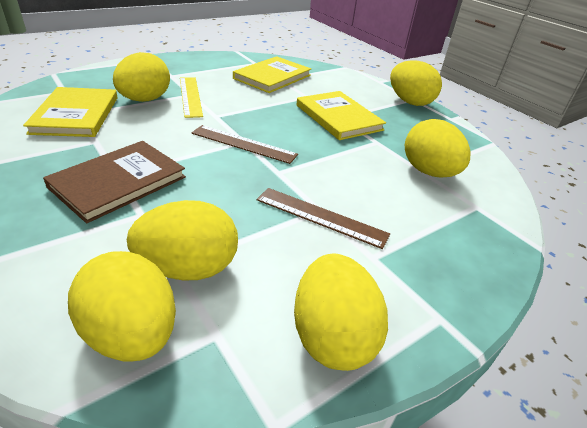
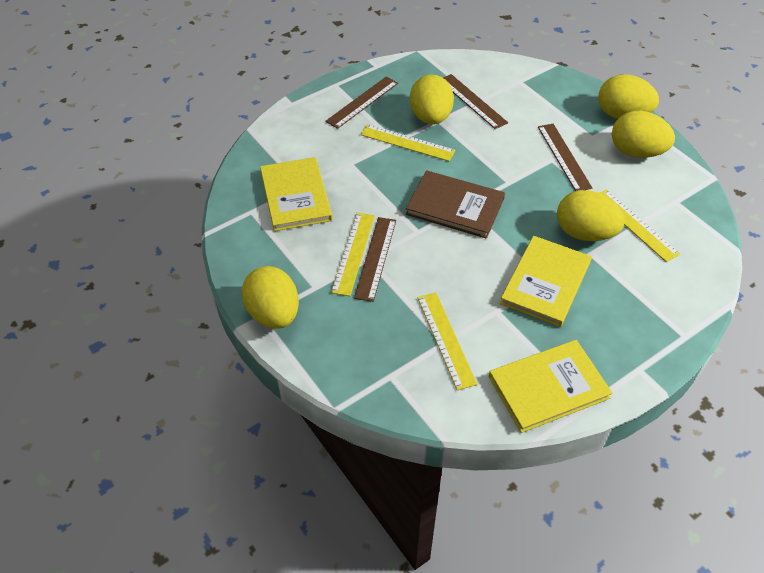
brown ruler: [192,125,298,164] [256,188,390,249] = 2 -> [326,76,398,129] [354,217,396,302] [443,74,508,129] [538,124,592,191] = 4
yellow egg: [68,251,176,362] [113,52,170,102] [127,200,238,280] [294,253,388,371] [390,60,442,106] [405,119,471,177] = 6 -> [241,266,299,329] [410,74,454,125] [557,190,625,241] [598,74,659,119] [612,111,675,158] = 5
yellow ruler: [180,77,203,118] = 1 -> [331,213,375,296] [360,124,456,161] [417,292,477,390] [600,189,680,262] = 4

